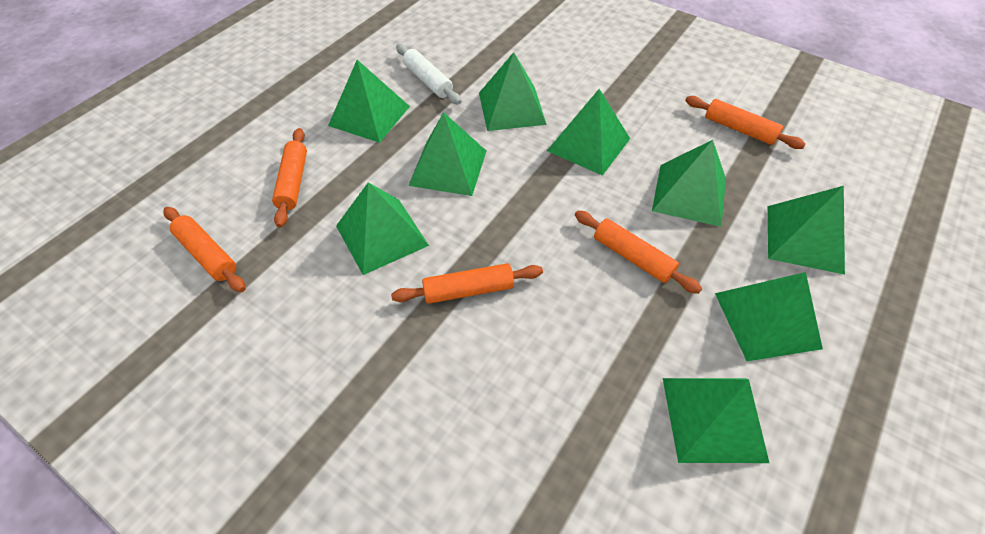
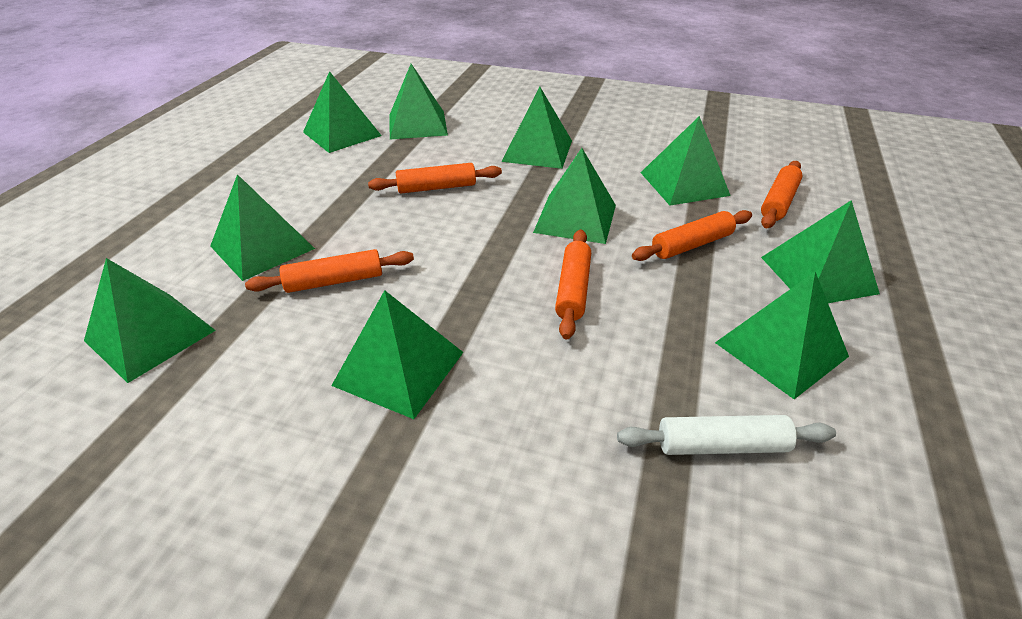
green pyramid: [328,60,410,143] [336,182,429,275] [408,112,486,196] [479,52,547,131] [547,89,630,176] [652,140,726,227] [663,378,769,463] [715,272,823,361] [768,186,845,275] = 9 -> [84,258,216,383] [210,174,315,281] [303,71,382,153] [331,290,464,419] [389,64,448,139] [501,87,572,169] [533,148,616,244] [641,116,731,205] [715,272,849,399] [761,200,880,303] = 10

